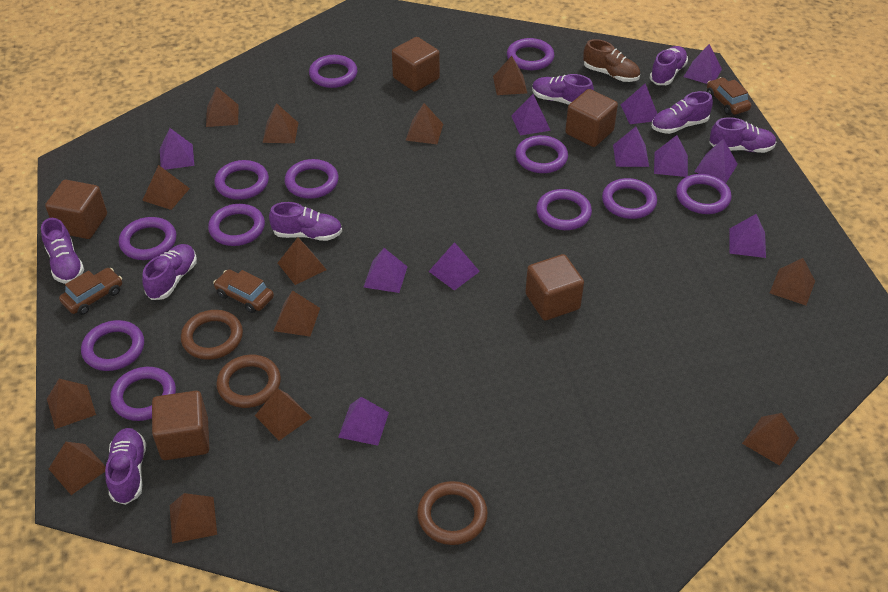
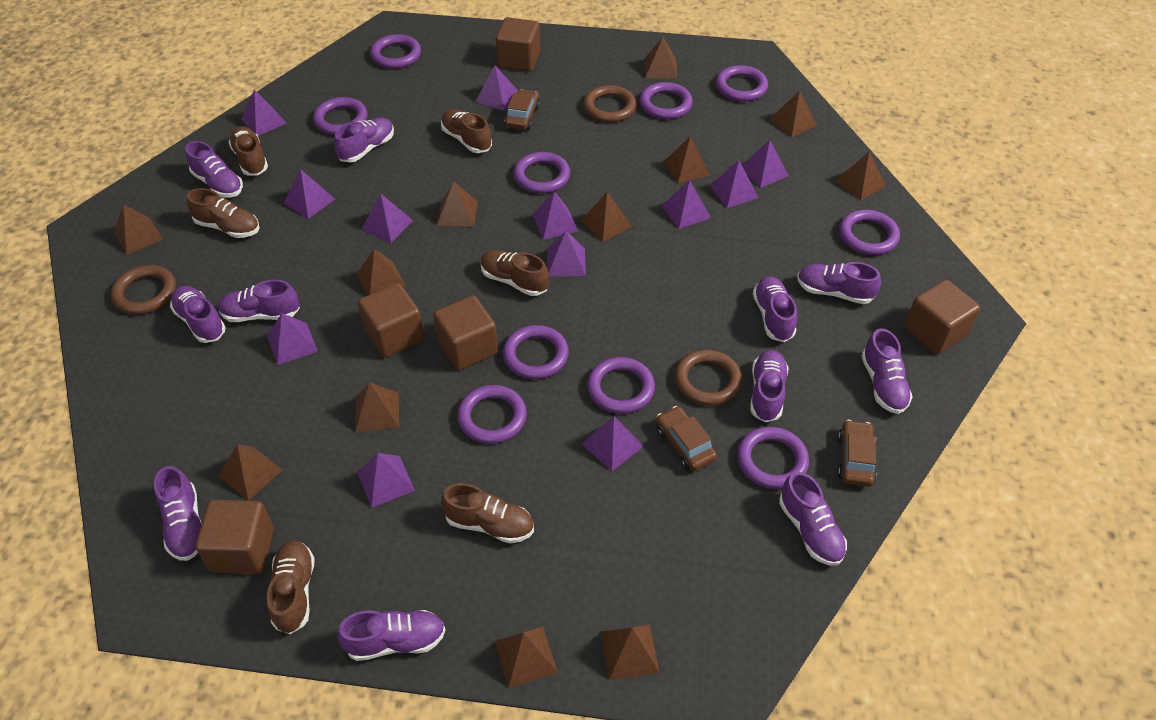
brown pyramid: [47,379,96,429] [49,442,106,495] [142,165,190,210] [170,493,217,544] [206,87,239,127] [255,389,312,441] [262,103,298,143] [274,290,320,336] [278,237,327,285] [405,103,443,144] [493,56,527,95] [742,413,799,466] [770,258,815,305] = 13 -> [114,204,163,255] [218,444,283,500] [355,382,399,432] [357,249,406,296] [437,181,478,227] [495,626,558,688] [581,192,632,242] [601,625,660,680] [644,37,677,78] [664,136,710,183] [769,90,817,137] [835,152,886,200] = 12
brown shoe: [583,39,640,82] = 1 -> [187,188,259,238] [228,126,268,176] [267,540,315,634] [441,109,492,153] [441,483,534,544] [481,250,549,296] = 6
purple pyramid: [160,128,194,170] [338,397,389,446] [364,248,408,293] [429,242,480,291] [511,94,551,135] [613,127,649,167] [621,84,657,124] [654,135,688,177] [684,44,722,84] [694,138,738,183] [729,214,766,258] = 11 -> [241,89,287,136] [267,313,318,365] [284,169,335,219] [357,453,415,508] [361,194,413,243] [475,66,518,111] [532,191,578,240] [547,231,586,277] [582,416,644,471] [662,180,711,229] [710,160,758,208] [742,140,789,188] = 12
purple ring: [81,320,144,371] [110,367,176,421] [119,217,176,260] [208,204,265,246] [214,160,269,200] [285,159,339,199] [309,55,358,88] [507,38,554,70] [515,135,568,173] [536,189,592,230] [602,178,657,219] [676,174,732,214] = 12 -> [313,97,368,135] [370,34,421,69] [457,385,527,444] [503,325,569,379] [514,152,570,193] [587,357,655,414] [640,82,693,119] [716,65,768,101] [737,427,809,489] [839,210,900,255] = 10
purple shoe: [41,218,84,284] [105,428,146,505] [142,244,197,300] [269,202,342,241] [532,74,594,105] [650,46,688,85] [651,91,713,134] [709,117,776,153] = 8 -> [154,466,201,561] [170,286,226,343] [185,141,243,198] [218,280,300,322] [334,117,394,162] [337,610,446,661] [750,350,789,422] [753,276,797,342] [779,472,847,566] [797,262,881,304] [862,328,913,414] = 11

